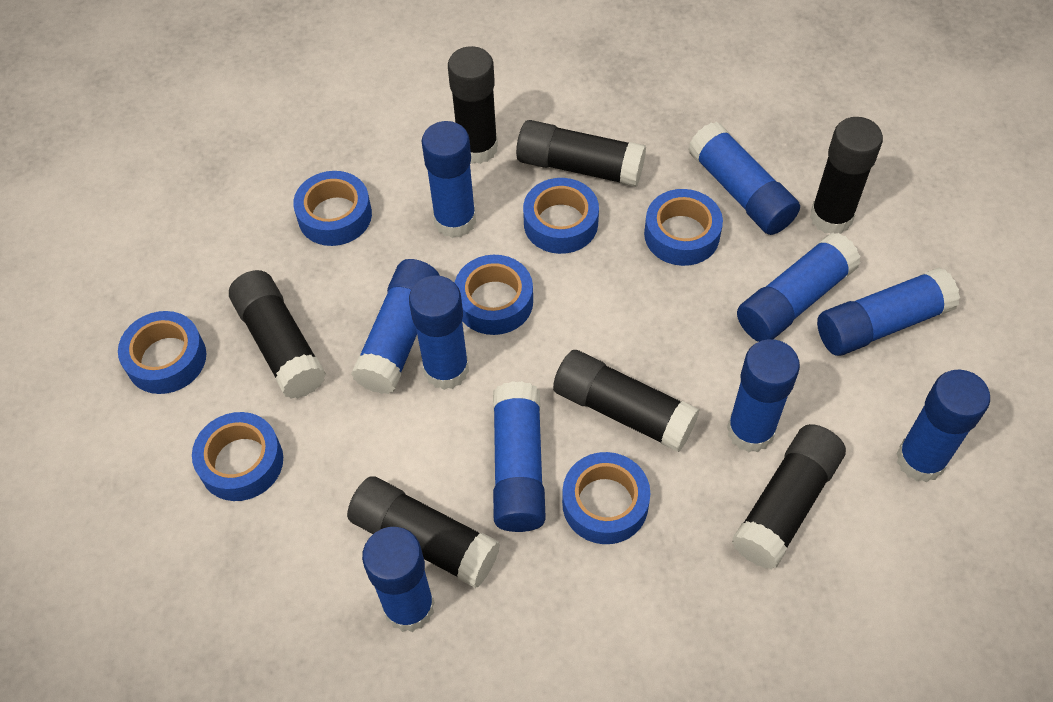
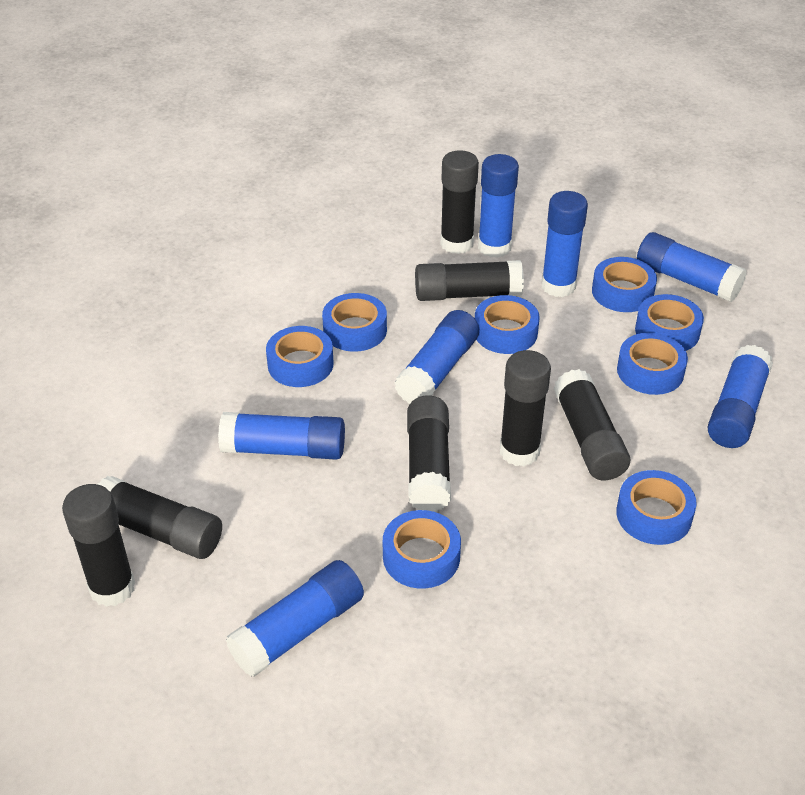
blue glue stick: [351,259,440,394] [362,527,435,632] [409,275,469,390] [421,121,476,238] [493,381,546,532] [688,122,800,235] [727,339,800,452] [737,232,861,342] [817,267,960,356] [896,369,990,482] = 10 -> [218,412,345,460] [226,560,364,677] [394,310,479,404] [478,154,519,258] [541,191,588,297] [637,232,747,302] [708,345,773,448] = 7
blue tape: [118,311,206,394] [192,412,283,501] [293,171,372,246] [455,255,533,335] [523,178,599,254] [562,452,650,544] [644,189,723,266] = 7 -> [266,326,334,387] [322,293,387,352] [383,510,461,589] [475,295,540,354] [592,257,657,312] [616,470,697,545] [617,333,688,395] [635,294,704,351] = 8

